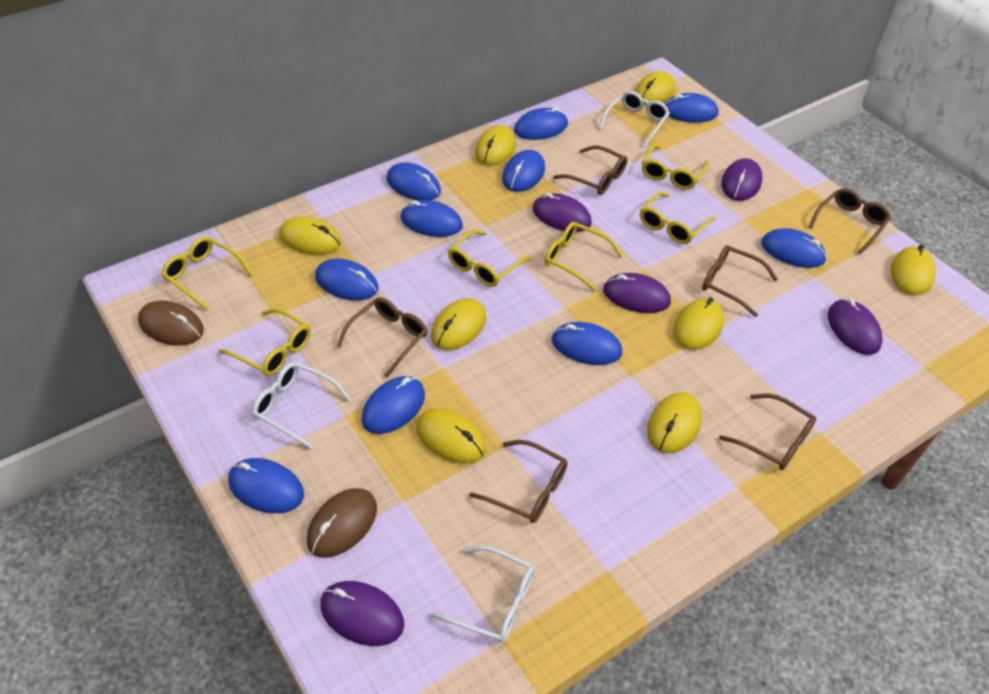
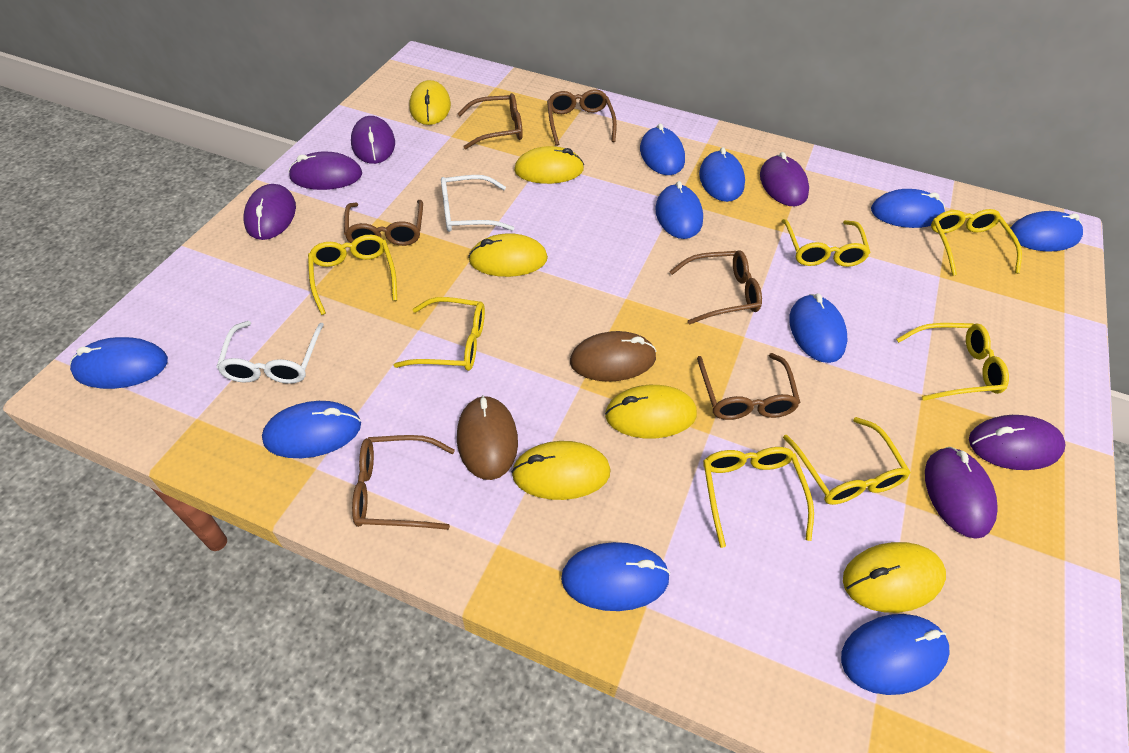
purple mouse: [320,581,404,646] [532,193,592,232] [603,273,671,313] [721,158,762,201] [828,298,883,355] = 5 -> [243,184,296,240] [288,151,362,190] [351,116,395,164] [760,152,809,206] [925,447,997,539] [969,415,1065,470] = 6
white glasses: [252,362,351,449] [430,546,534,643] [599,91,670,147] = 3 -> [216,321,324,384] [441,175,514,232] = 2
yellow glasses: [161,237,254,310] [219,308,311,376] [448,230,531,287] [545,222,623,292] [640,192,716,244] [642,144,709,190] = 6 -> [308,235,397,315] [394,297,485,371] [703,447,814,548] [782,219,871,267] [783,417,911,505] [896,323,1009,401] [931,209,1022,276] = 7
yellow mouse: [279,216,341,255] [416,408,486,464] [431,298,486,350] [475,125,516,166] [635,71,675,106] [647,392,702,453] [674,297,724,350] [891,245,936,296] = 8 -> [410,80,451,125] [468,233,548,277] [511,441,611,500] [514,146,584,184] [605,385,697,439] [843,542,946,613] = 6

